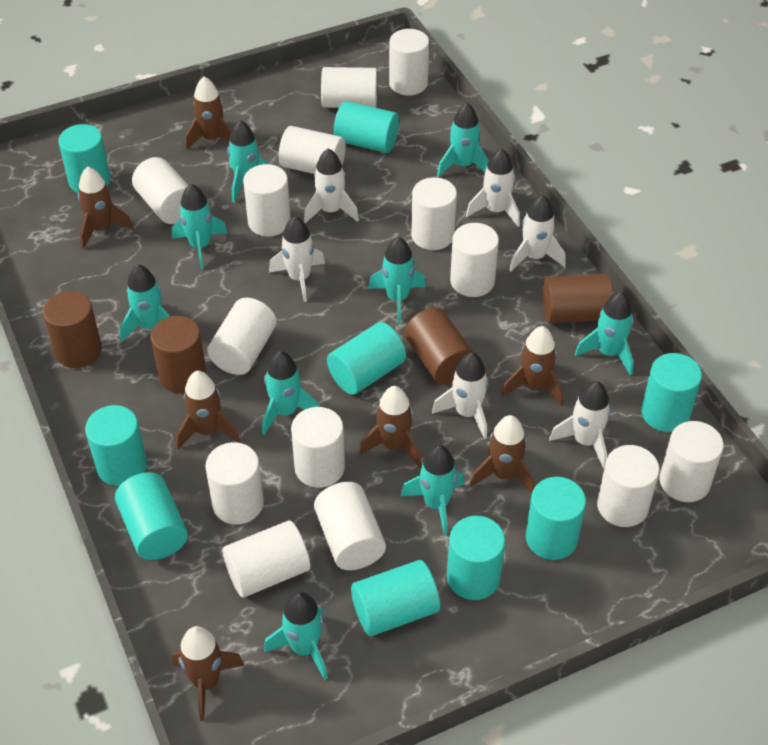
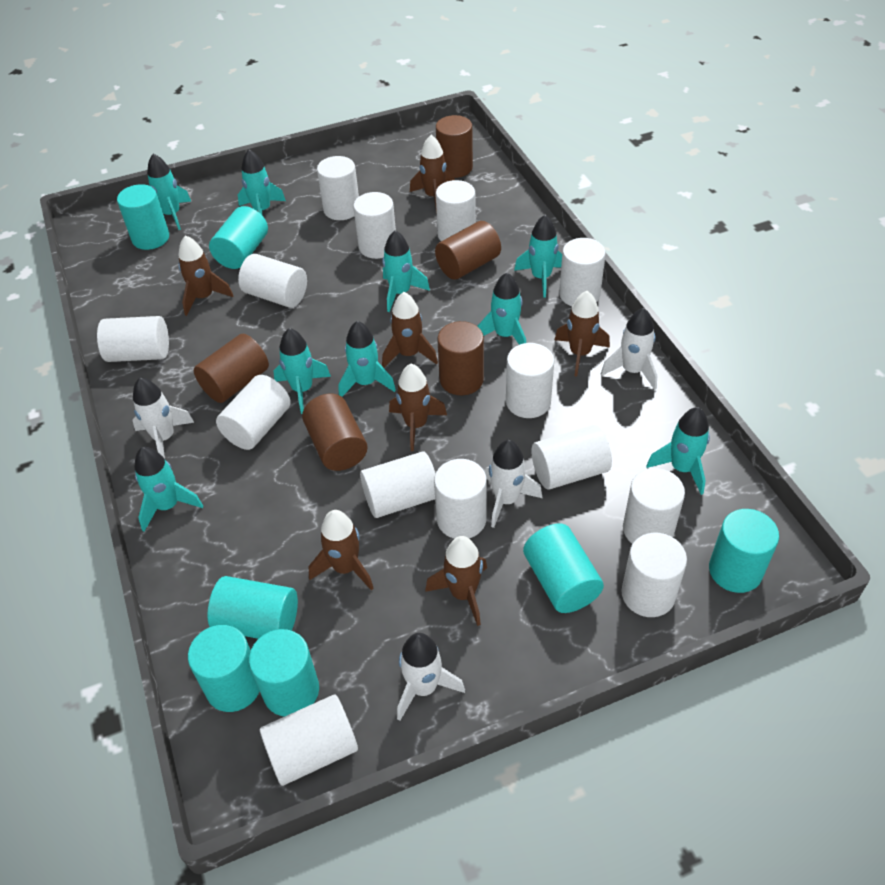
brown cylinder: [43,291,102,368] [151,316,206,394] [405,308,474,385] [542,274,613,324] = 4 -> [194,334,269,403] [302,394,368,471] [435,221,501,280] [436,115,473,178] [437,321,484,395] = 5
turquoise cylinder: [59,124,111,193] [85,405,147,486] [115,472,188,560] [327,322,406,395] [334,101,399,153] [351,560,440,636] [447,516,505,600] [526,477,586,560] [641,353,702,432] = 9 -> [117,184,169,250] [188,625,260,712] [207,576,298,639] [209,206,268,269] [249,629,319,716] [523,523,604,613] [709,509,779,593] = 7
white rocket: [269,216,325,302] [304,148,359,223] [432,353,488,439] [466,148,520,227] [510,195,566,272] [549,381,611,469] = 6 -> [132,378,195,459] [397,633,465,721] [485,440,542,528] [601,308,657,390] = 4

